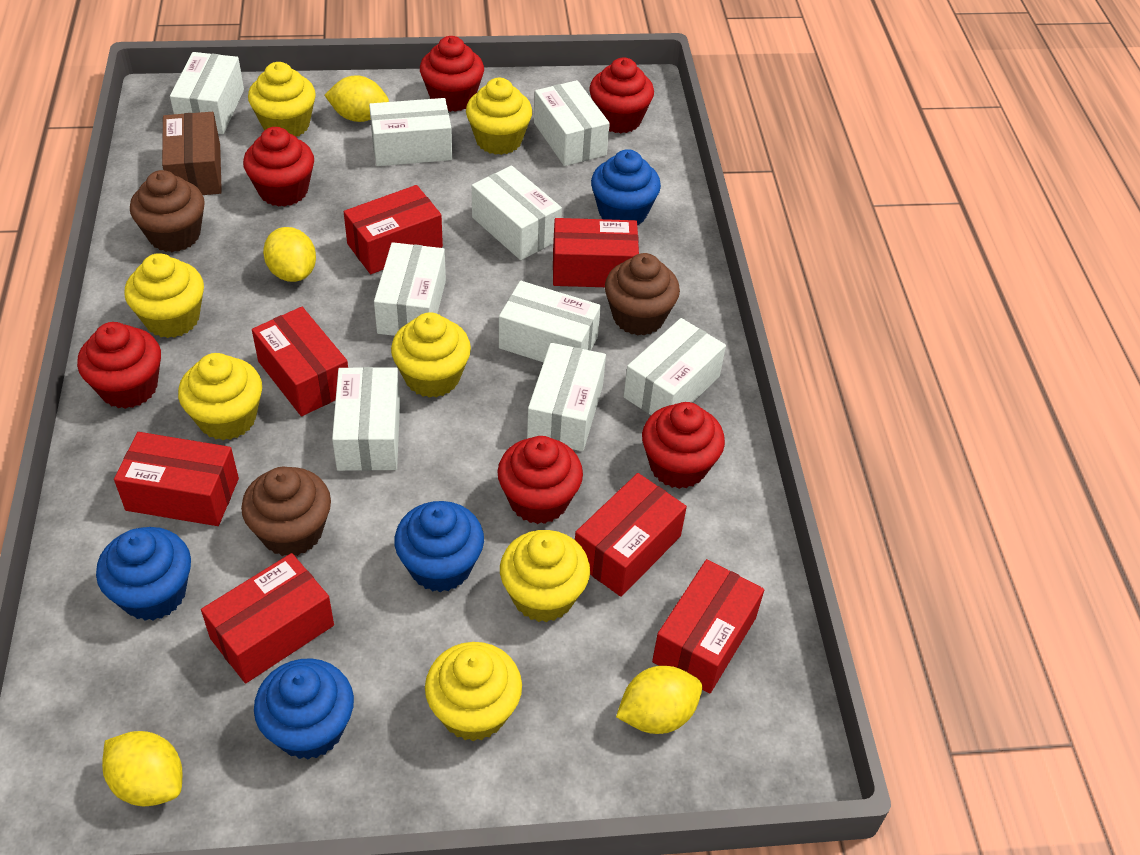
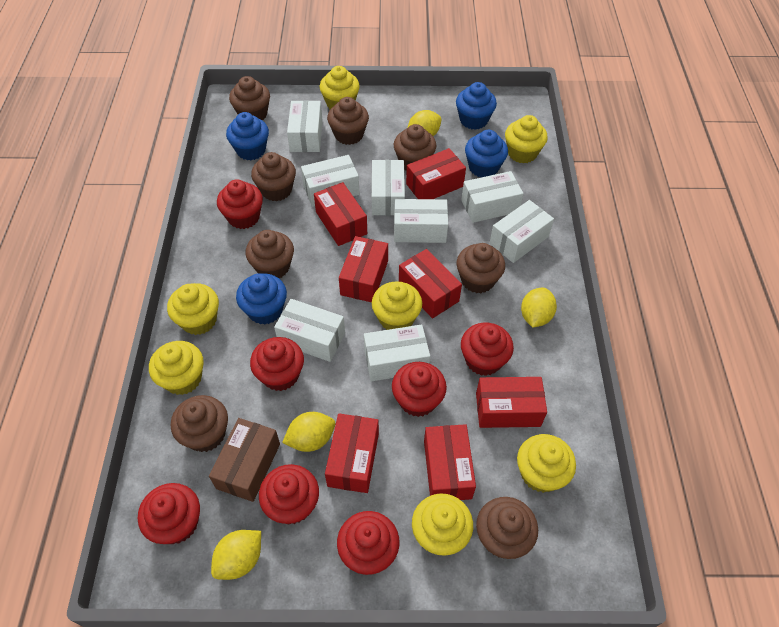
brown cupcake: [130,170,205,252] [241,467,331,556] [605,253,680,336] = 3 -> [171,395,228,452] [229,76,270,120] [246,230,294,278] [251,152,296,201] [327,97,369,145] [394,124,436,170] [457,243,505,293] [476,497,538,559] = 8
red cupcake: [77,322,161,409] [243,127,314,207] [420,36,484,112] [497,436,583,524] [589,57,654,133] [642,402,725,489] = 6 -> [138,483,200,544] [217,179,263,229] [250,337,304,391] [259,464,319,525] [337,511,400,575] [392,362,447,417] [461,323,514,376] = 7
white box: [170,52,244,134] [332,367,400,471] [369,98,452,166] [374,242,446,336] [472,165,562,260] [499,281,601,363] [527,343,606,451] [534,80,610,166] [624,318,726,415] = 9 -> [274,299,345,362] [287,100,323,152] [301,155,359,207] [364,324,430,382] [372,160,405,216] [394,199,448,243] [461,171,524,223] [490,200,554,263] = 8

